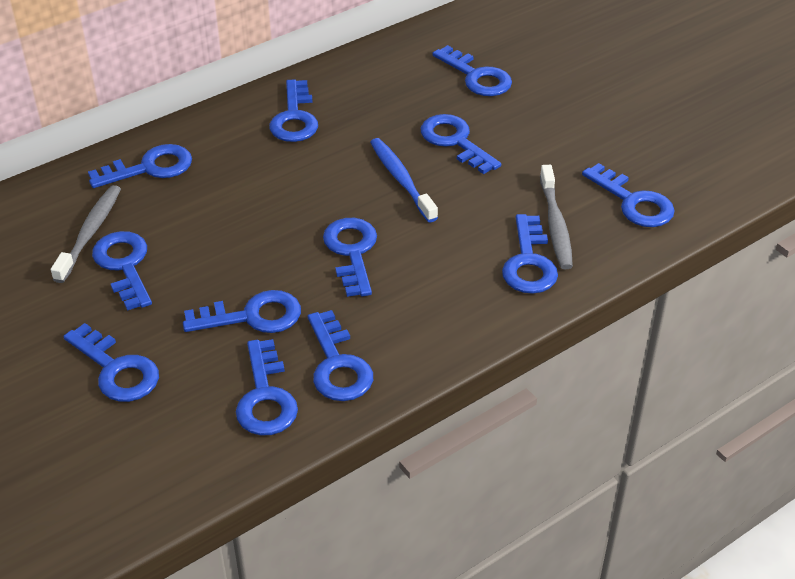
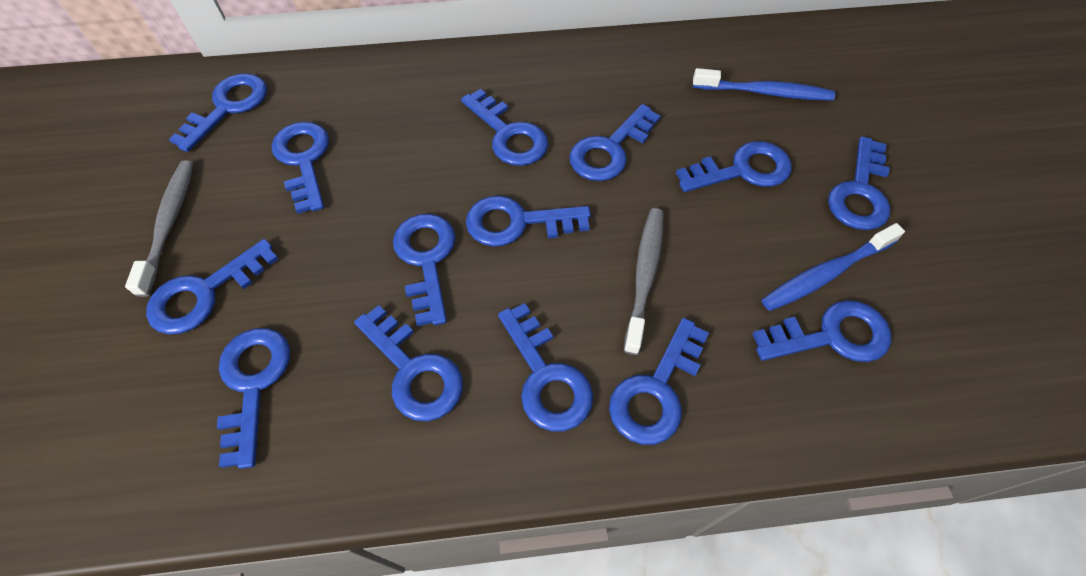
blue key: [63,323,159,402] [88,144,192,188] [92,231,152,311] [183,290,301,333] [236,339,298,436] [269,79,318,142] [308,310,373,401] [323,218,377,297] [421,114,501,174] [432,45,512,96] [502,214,558,294] [582,163,675,227] = 12 -> [146,239,278,334] [169,73,267,152] [217,328,290,469] [271,122,329,214] [354,305,463,421] [393,214,456,326] [461,89,548,166] [466,196,591,247] [498,303,593,432] [569,104,661,181] [609,318,709,445] [676,141,792,192] [753,300,891,362] [828,136,890,230] = 14
blue toothbrush: [370,138,438,222] = 1 -> [693,68,835,101] [762,223,905,311] = 2

